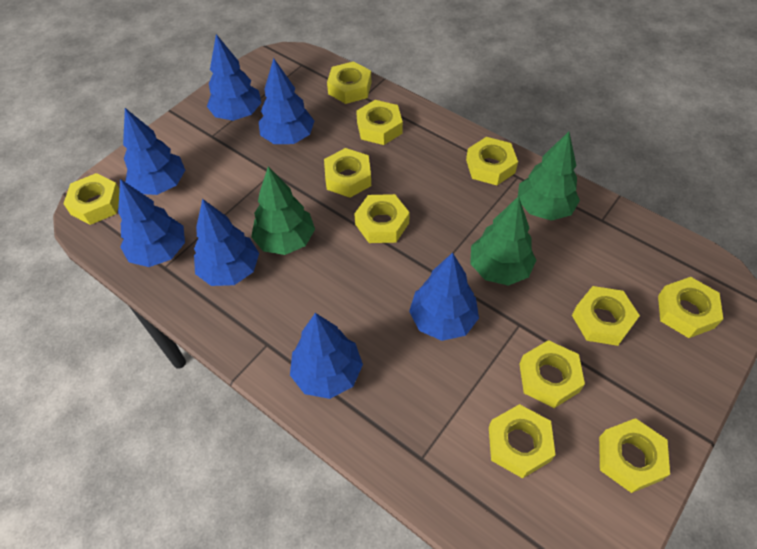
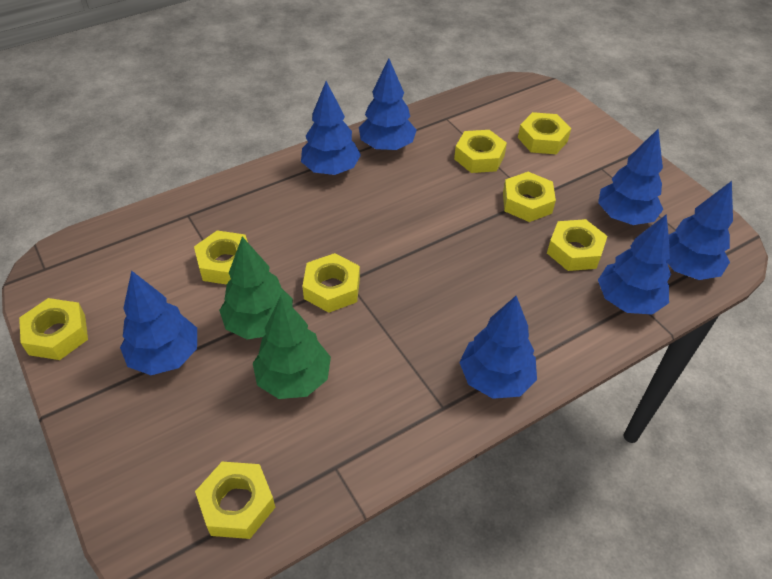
green tree: [251,167,315,255] [470,196,536,286] [518,131,580,221] = 3 -> [219,237,293,340] [253,295,331,399] = 2
yellow nut: [63,173,120,225] [324,148,371,198] [327,61,371,104] [354,194,410,243] [356,100,403,145] [466,137,518,185] [489,404,555,478] [519,340,585,408] [572,286,640,346] [599,418,670,493] [658,277,723,338] = 11 -> [19,298,88,360] [194,230,248,285] [195,462,276,539] [302,253,360,313] [454,130,507,173] [503,172,556,222] [518,112,571,154] [547,219,607,271] = 8

